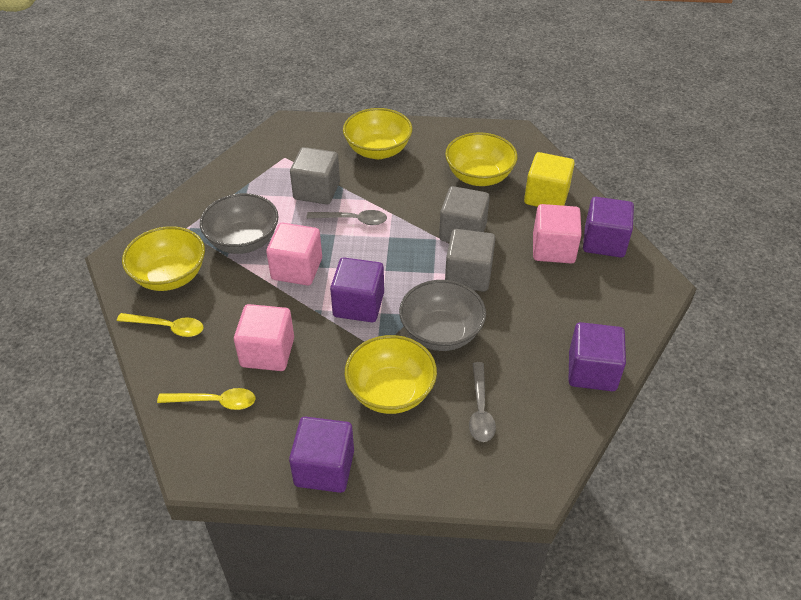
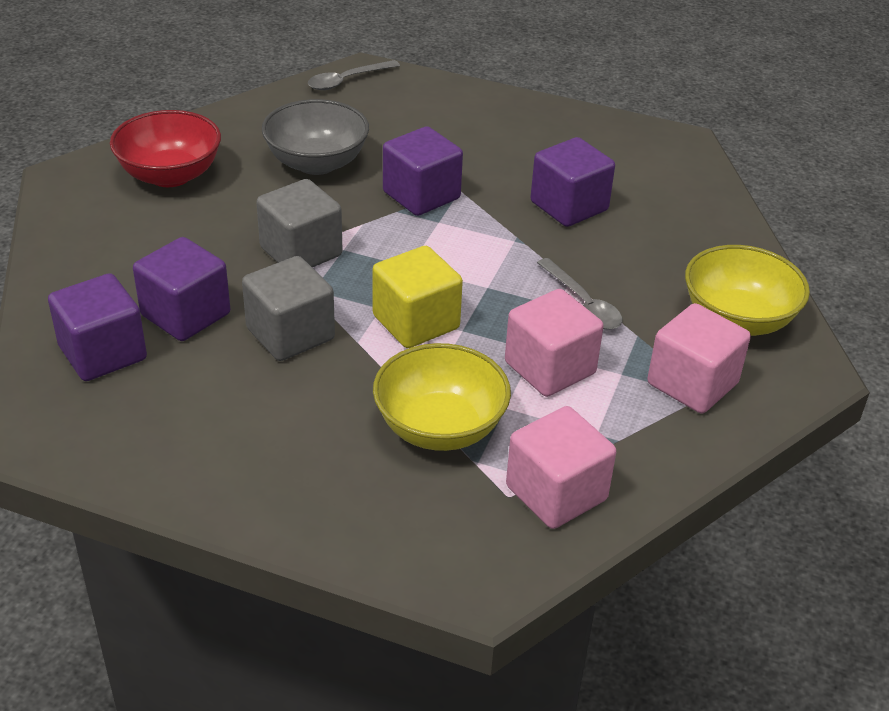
grey bowl: [200,193,278,254] [399,280,486,351] = 2 -> [262,99,369,175] = 1
grey cube: [290,147,340,204] [439,186,490,242] [445,229,495,292] = 3 -> [242,256,335,361] [256,179,342,267] = 2
red bowl: none = 0 -> [110,110,221,187] = 1
yellow bowl: [122,226,205,291] [343,108,412,159] [345,335,437,414] [445,132,518,186] = 4 -> [373,343,511,451] [685,245,810,336] = 2
yellow spoon: [117,313,204,337] [157,388,256,410] = 2 -> none = 0

